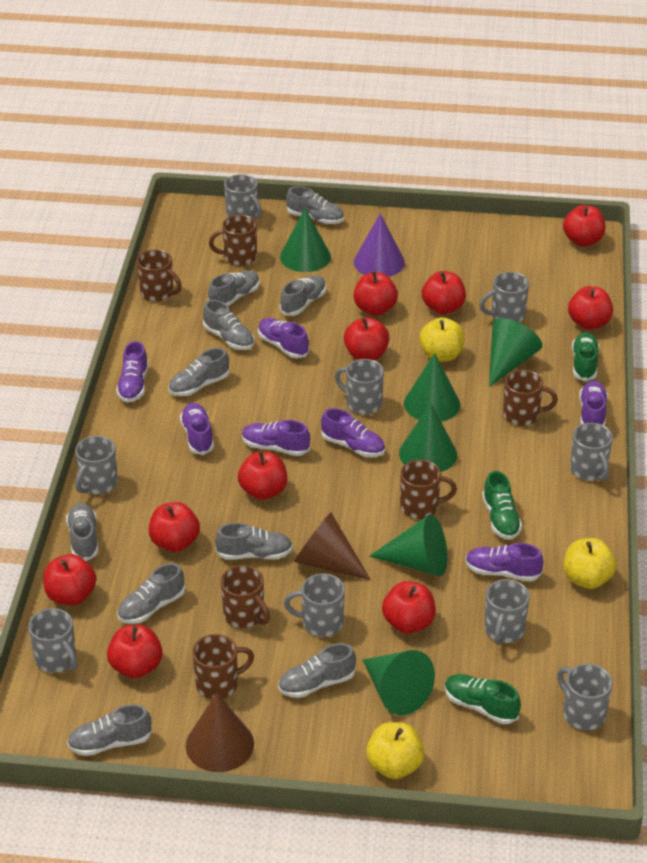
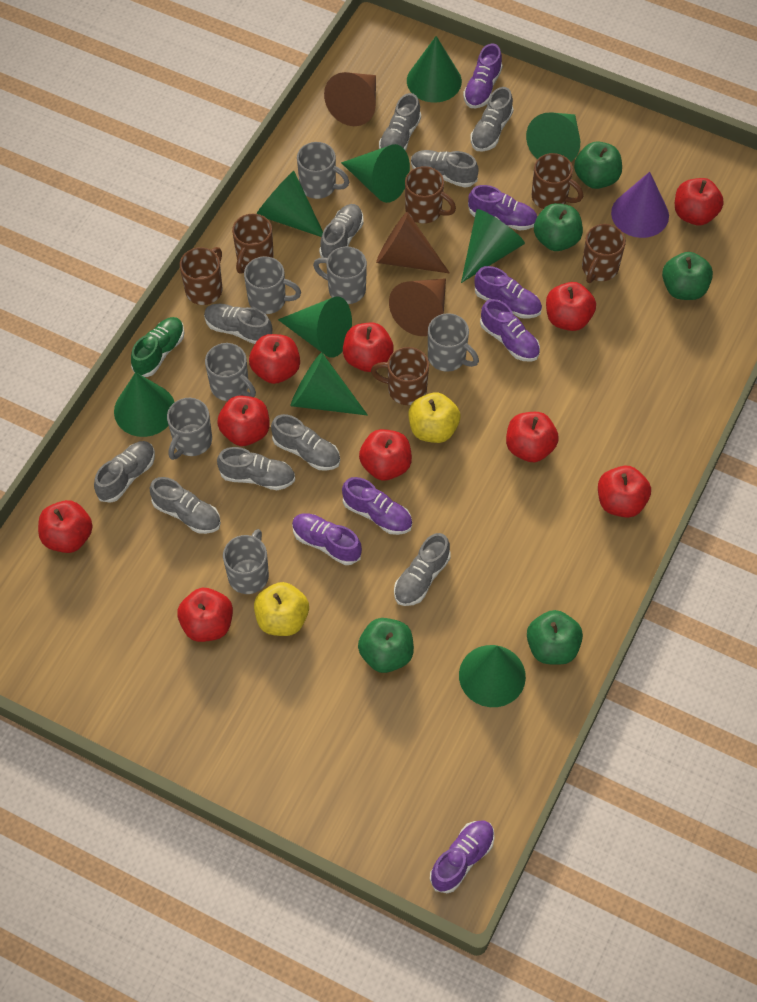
brown cone: [186,693,254,772] [294,512,371,580] = 2 -> [324,72,376,126] [376,212,450,273] [389,278,446,336] = 3
green apple: none = 0 -> [358,618,414,673] [527,610,583,665] [534,203,583,251] [574,141,622,189] [662,252,713,300] = 5
green cone: [280,208,331,272] [363,650,435,715] [370,514,447,576] [399,403,457,472] [404,353,460,422] [489,318,542,387] = 6 -> [114,372,174,437] [256,171,323,237] [278,296,352,357] [291,352,368,416] [341,144,410,203] [407,36,462,103] [459,645,526,707] [461,209,525,283] [526,112,580,162] = 9
green shoe: [445,674,521,724] [482,471,522,540] [572,332,599,381] = 3 -> [131,317,185,377] = 1
grey mug: [28,608,78,673] [75,436,118,494] [224,174,262,220] [284,573,345,637] [335,359,384,415] [480,272,529,323] [484,579,530,645] [557,664,612,730] [570,423,613,481] = 9 -> [167,398,212,460] [205,343,256,401] [223,529,269,594] [244,256,301,314] [297,142,349,199] [313,247,367,304] [428,313,479,372] = 7
yellow apple: [366,722,424,779] [419,317,465,362] [564,538,617,589] = 3 -> [254,582,309,636] [409,392,460,443] = 2

